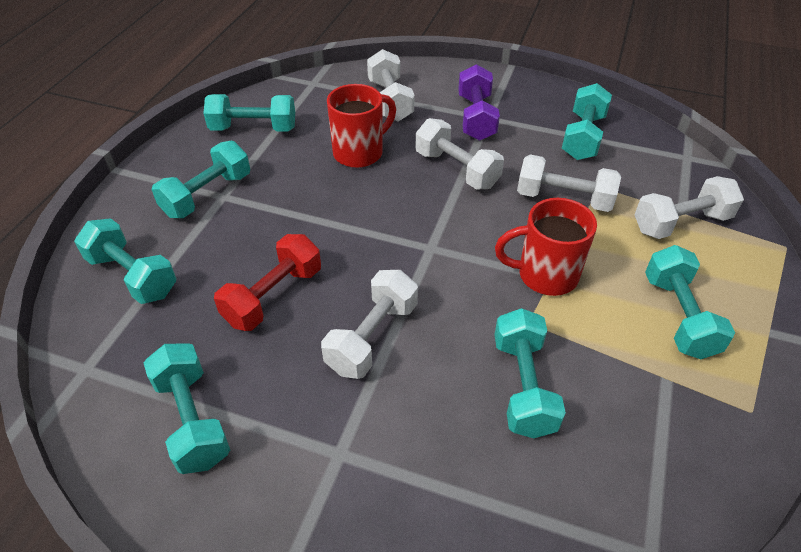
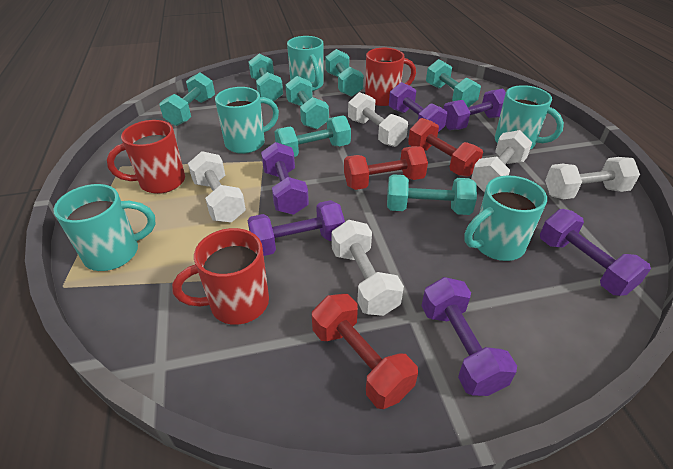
purple dumbbell: [458,64,500,141] = 1 -> [247,200,345,256] [261,142,309,215] [389,82,447,132] [421,277,517,396] [443,89,506,130] [540,209,651,296] = 6
red dumbbell: [214,234,321,331] = 1 -> [312,294,418,409] [344,146,428,190] [408,118,483,177] = 3
red mug: [327,84,396,168] [495,198,597,296] = 2 -> [107,120,185,194] [172,228,269,325] [365,48,416,106] = 3
turquoise mug: none = 0 -> [53,184,156,271] [215,87,279,154] [287,36,324,91] [464,175,547,261] [495,85,564,150] = 5

